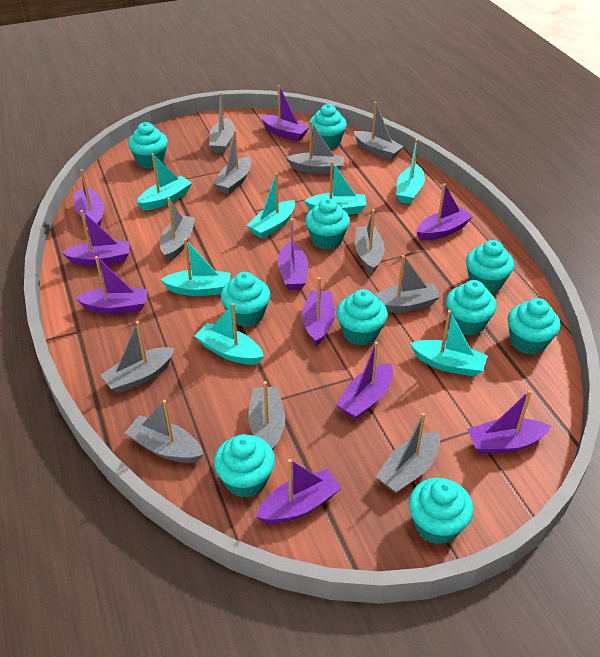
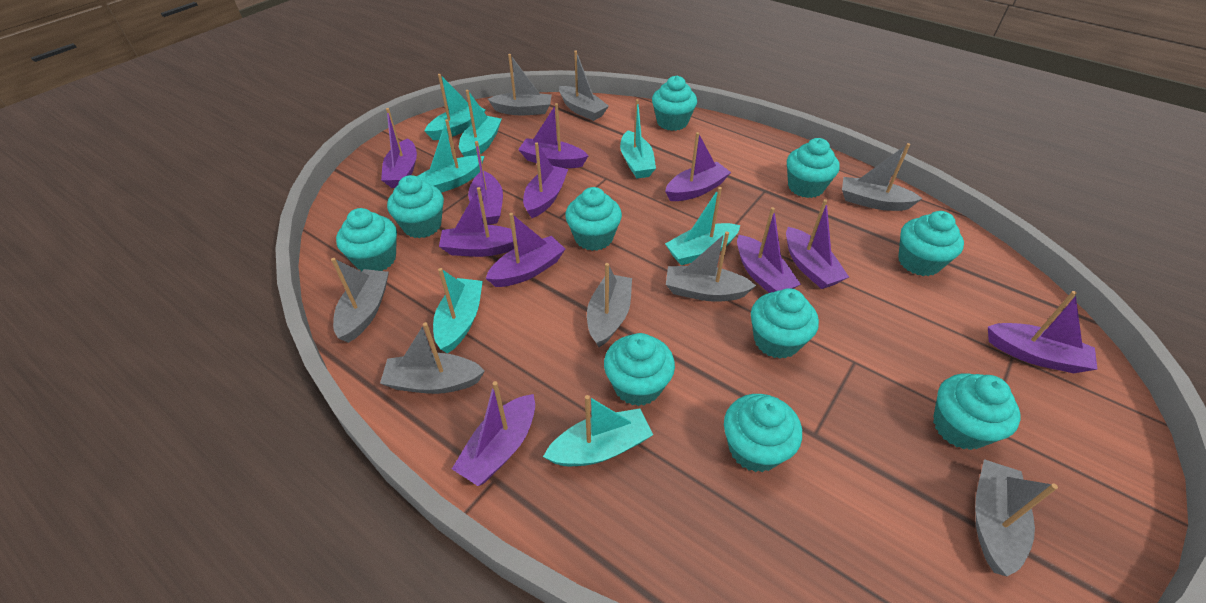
grey boat: [101,321,175,393] [125,400,203,463] [160,198,195,262] [209,92,235,153] [213,130,251,194] [248,381,285,450] [286,121,344,174] [354,102,404,160] [355,209,385,274] [375,255,440,313] [376,413,440,494] = 11 -> [331,258,389,343] [380,322,485,394] [488,54,552,115] [559,51,609,121] [587,263,632,347] [666,231,756,302] [842,143,923,211] [975,459,1058,576] = 8
purple boat: [62,210,130,266] [74,169,104,226] [75,256,148,314] [256,459,342,524] [261,85,310,141] [278,218,308,290] [302,277,335,346] [336,341,393,420] [416,183,472,241] [467,390,551,454] = 10 -> [381,108,417,188] [439,187,518,257] [452,381,535,486] [468,141,503,225] [485,213,565,287] [518,103,589,168] [523,142,568,218] [665,132,731,201] [737,207,801,293] [786,199,849,289] [988,291,1098,373] = 11

